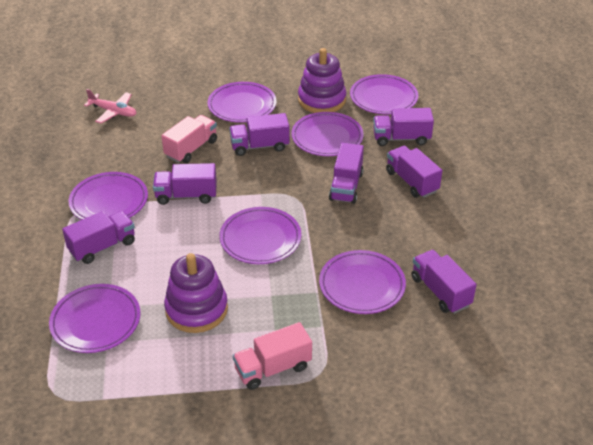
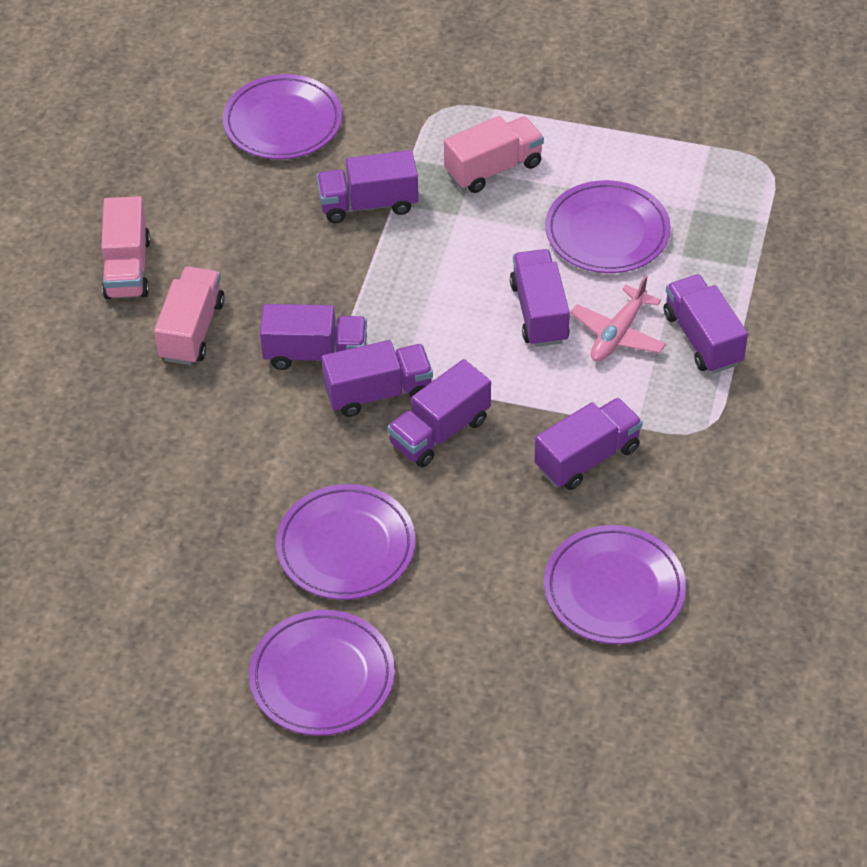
pink truck: [161,115,217,163] [233,322,312,390] = 2 -> [101,196,150,299] [154,267,225,365] [444,116,544,193] = 3
purple plate: [49,284,141,353] [69,172,148,220] [207,82,277,123] [219,207,301,264] [291,112,364,156] [319,250,406,314] [350,74,418,114] = 7 -> [223,74,342,160] [249,610,395,736] [276,484,415,600] [544,525,686,644] [545,180,671,273] = 5
purple stacking toy: [164,253,228,333] [298,48,346,113] = 2 -> none = 0

